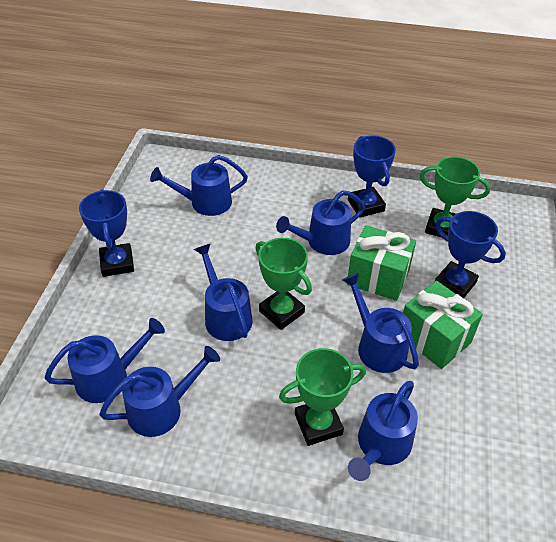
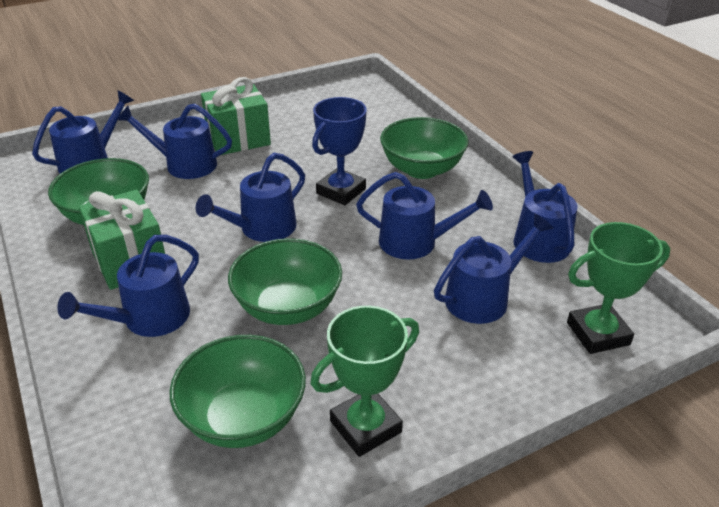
blue trophy: [79,189,134,277] [348,135,396,218] [435,211,506,299] = 3 -> [312,97,367,205] = 1
green bowl: none = 0 -> [48,158,149,225] [170,335,306,448] [228,238,342,325] [380,117,468,179] = 4
green trophy: [255,238,312,330] [279,348,366,446] [420,156,490,237] = 3 -> [310,306,419,457] [567,222,670,354] = 2

